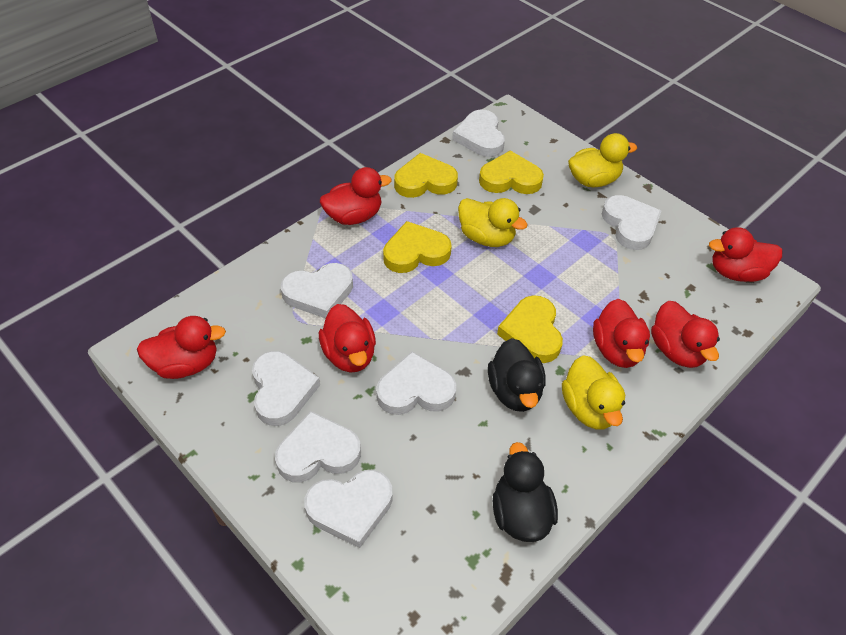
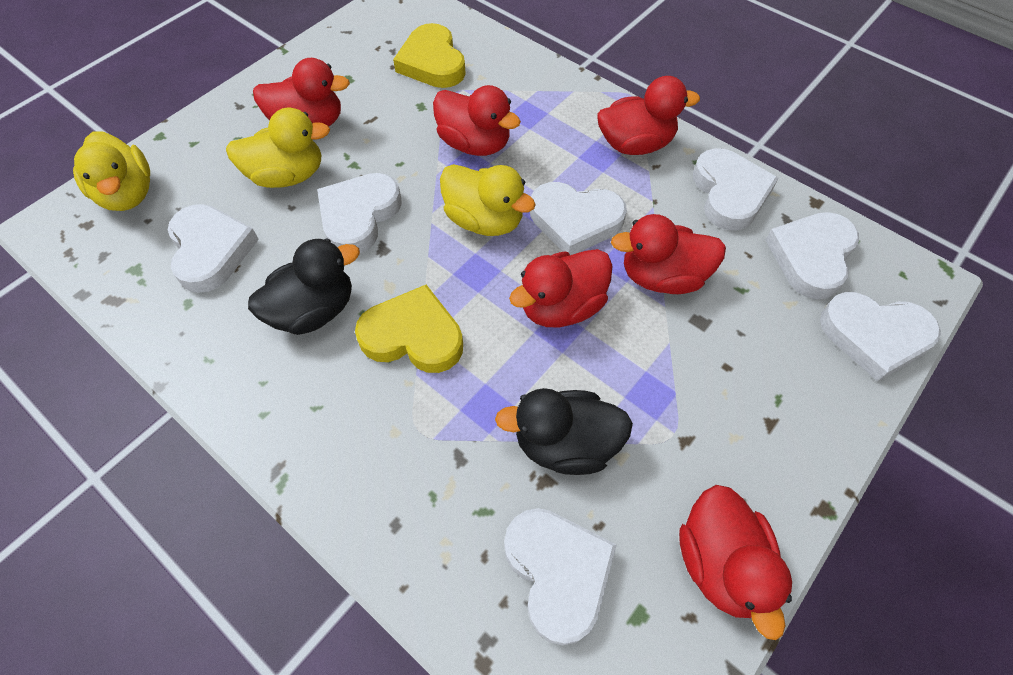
yellow heart: [383,221,452,273] [394,153,458,198] [479,150,544,194] [497,295,563,363] = 4 -> [355,285,463,373] [393,23,466,88] = 2

